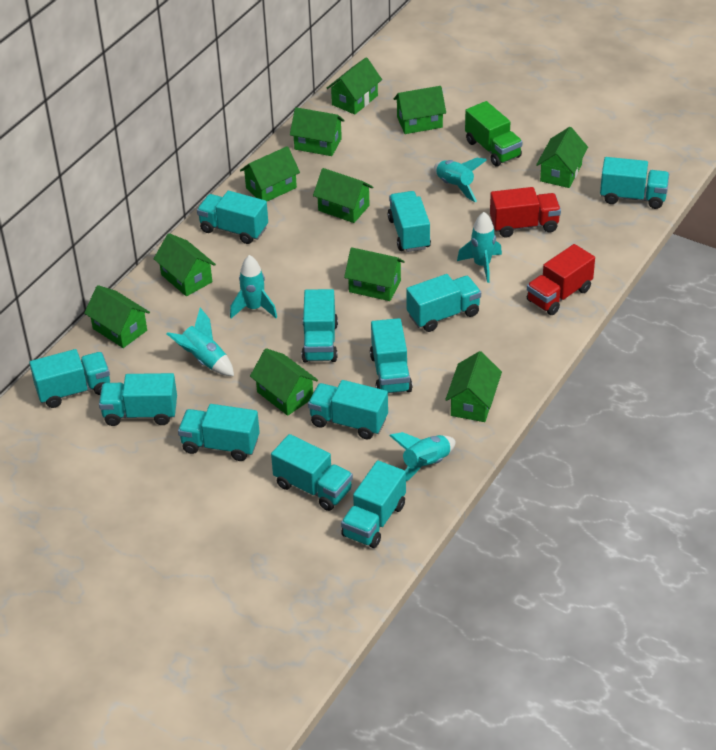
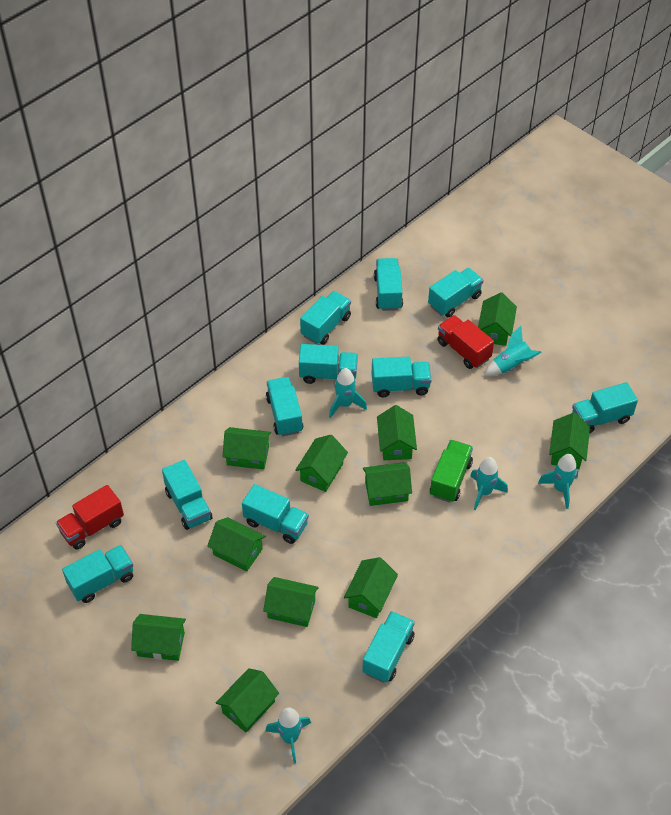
turquoise truck: [30,349,110,408] [99,373,177,426] [178,404,260,461] [197,191,268,244] [271,434,353,511] [302,289,338,362] [308,380,388,439] [341,460,406,548] [370,318,413,393] [388,191,431,252] [406,274,481,332] [600,157,669,209] = 12 -> [62,545,133,603] [162,460,212,530] [242,484,309,544] [266,377,303,436] [299,344,358,384] [300,291,351,345] [362,611,415,683] [371,357,432,397] [374,258,403,311] [428,268,483,317] [572,382,638,434] = 11

